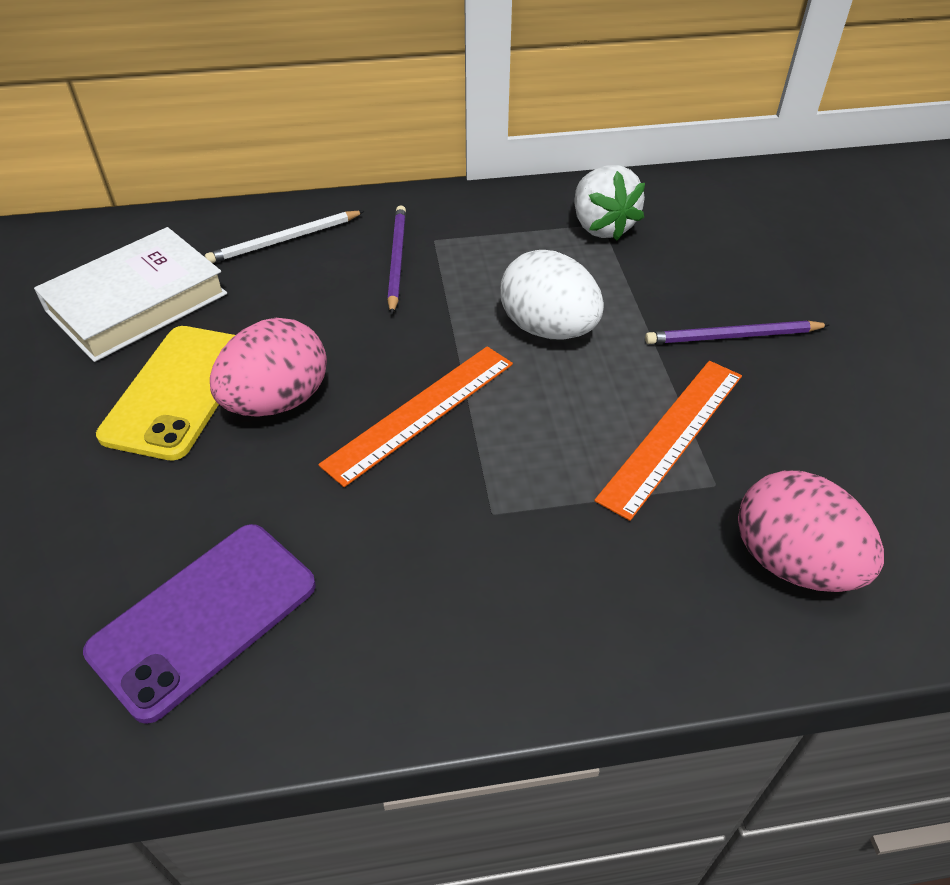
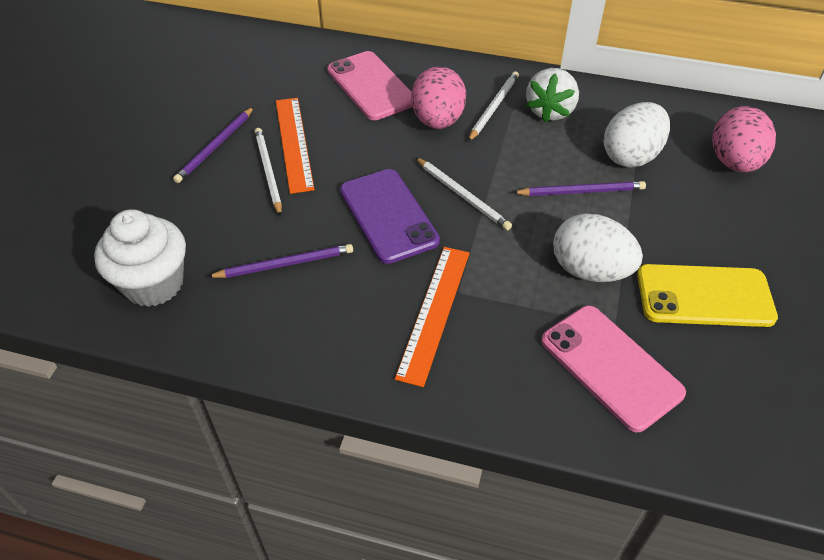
pink phone: none = 0 -> [327,51,413,120] [541,305,686,432] = 2
purple pencil: [387,205,406,315] [645,321,830,344] = 2 -> [173,107,254,183] [207,244,353,278] [512,181,646,196] = 3
white book: [34,227,227,362] = 1 -> none = 0
white cupcake: none = 0 -> [94,209,186,307] = 1
white egg: [500,250,604,340] = 1 -> [553,213,643,282] [603,102,670,168] = 2
white pencil: [205,211,364,263] = 1 -> [254,128,282,217] [415,157,512,230] [468,71,519,142] = 3

